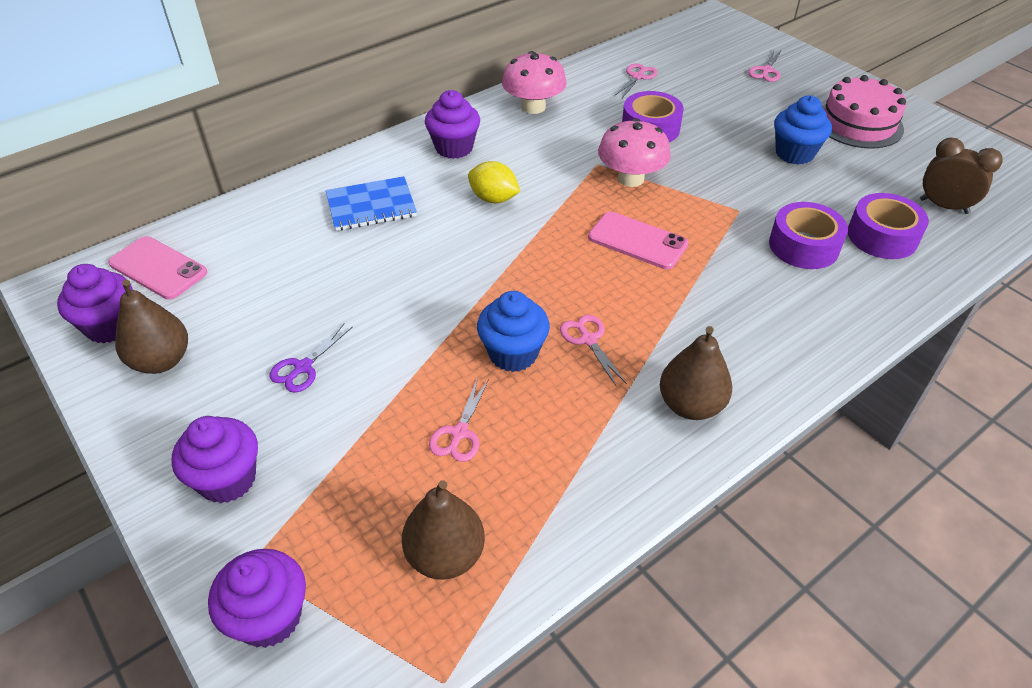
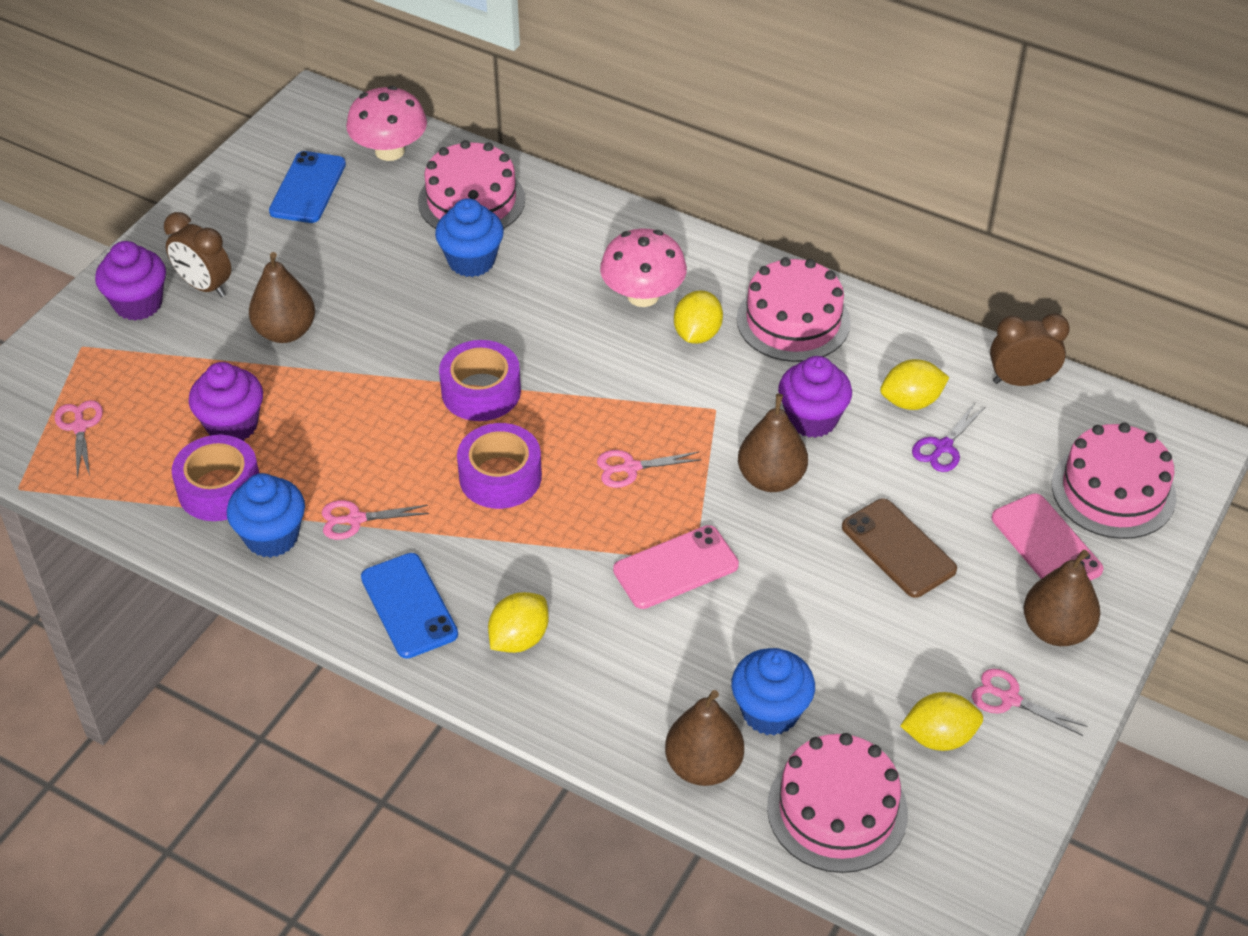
blue cupcake: [477,291,550,372] [774,96,832,165] = 2 -> [227,473,305,558] [435,198,504,277] [731,648,815,735] = 3
blue notebook: [326,176,417,231] = 1 -> none = 0
blue phone: none = 0 -> [269,151,346,223] [361,553,458,659] = 2
brown clock: [920,138,1003,214] = 1 -> [164,212,231,297] [990,313,1070,386] = 2
brown pear: [115,280,188,374] [402,480,485,580] [660,326,732,420] = 3 -> [249,252,315,343] [665,690,744,786] [738,394,808,492] [1024,550,1100,646] = 4
brown phone: none = 0 -> [842,499,957,598] = 1
pink cake: [822,75,906,149] = 1 -> [418,140,525,229] [737,257,851,362] [767,733,908,873] [1052,423,1176,539] = 4
purple cupcake: [57,264,133,344] [172,416,258,503] [208,549,306,648] [425,90,480,159] = 4 -> [95,241,166,320] [188,362,263,441] [778,356,852,438] = 3
yellow lemon: [468,161,520,203] = 1 -> [488,592,549,653] [674,290,723,344] [880,359,950,410] [900,692,983,751] = 4

